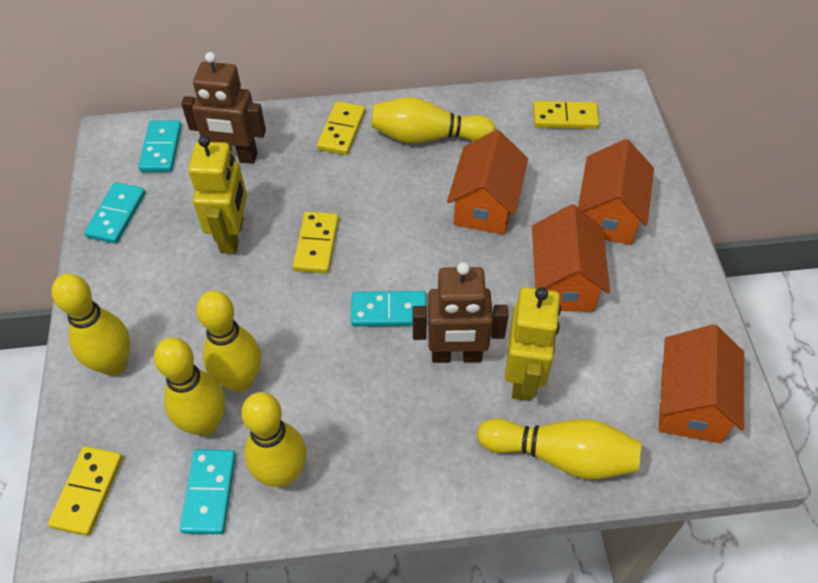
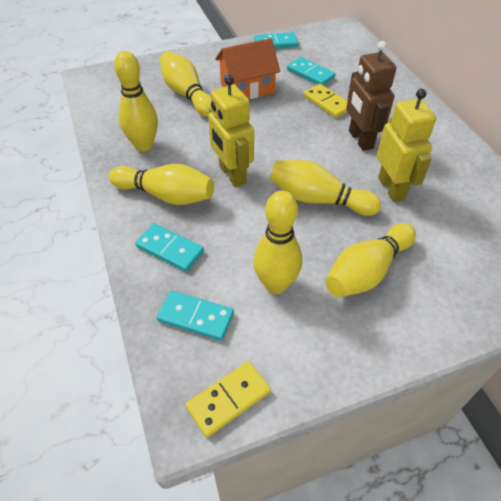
brown robot: [181,52,266,164] [413,262,509,363] = 2 -> [346,41,396,151] = 1
orange house: [447,130,528,235] [532,204,610,312] [578,139,654,245] [659,324,744,443] = 4 -> [216,38,280,99] = 1
yellow domino: [48,446,123,536] [293,211,339,273] [317,101,365,155] [533,101,599,129] = 4 -> [185,361,271,437] [303,84,347,118] = 2

